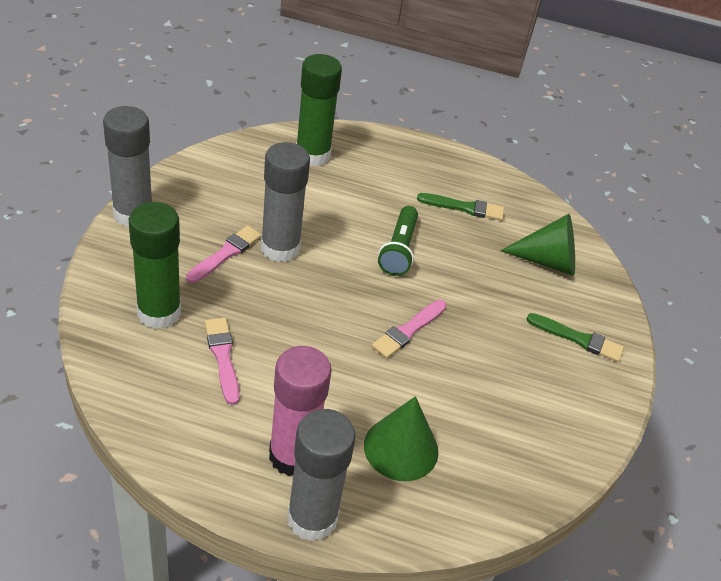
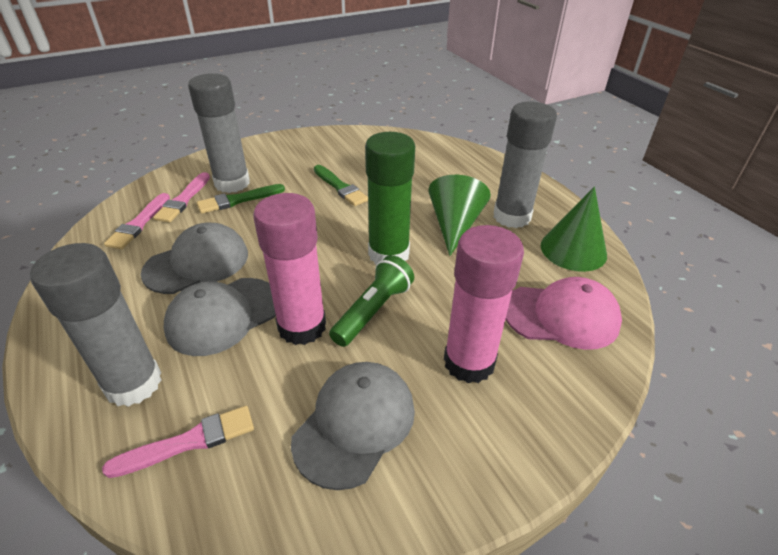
green glue stick: [129,202,181,329] [296,54,342,166] = 2 -> [365,132,415,265] = 1
grey cap: none = 0 -> [141,223,248,294] [164,278,276,356] [291,362,415,490] = 3
pink cap: none = 0 -> [505,277,622,350] = 1
pink glue stick: [269,346,332,476] = 1 -> [253,193,326,345] [444,225,524,383] = 2

